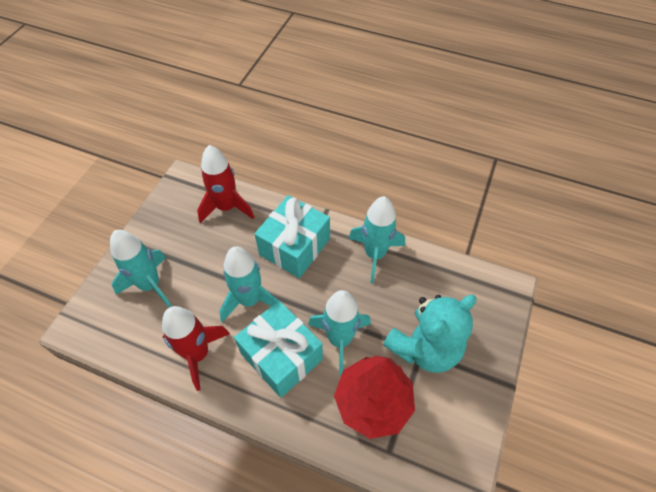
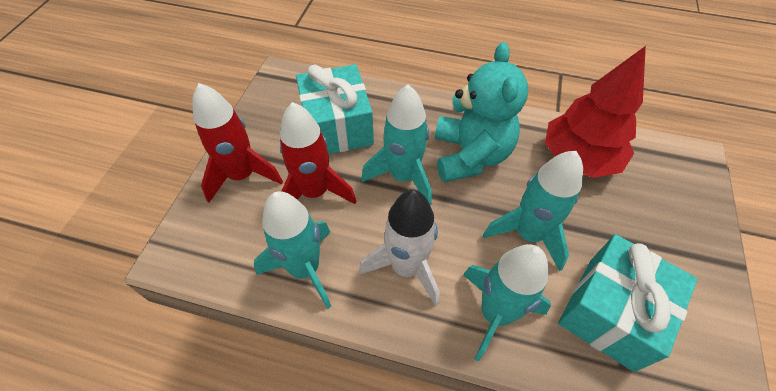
white rocket: none = 0 -> [359,190,439,306] = 1

